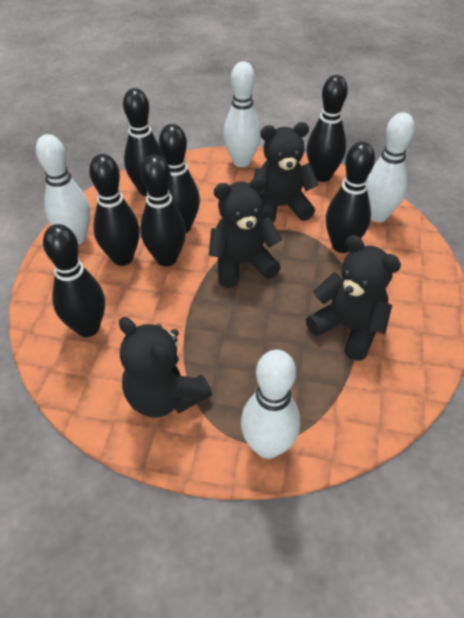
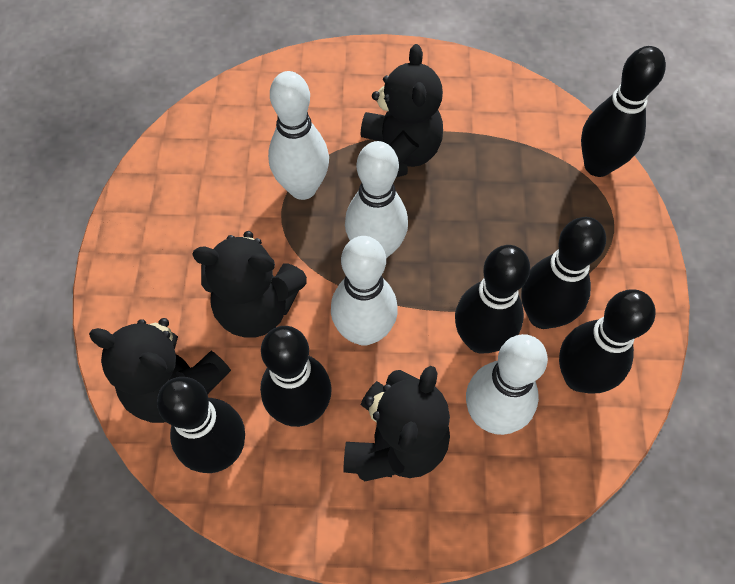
black bowling pin: [43,224,105,337] [89,154,140,266] [123,88,164,196] [140,155,186,266] [159,124,200,233] [307,75,348,182] [326,142,375,253] = 7 -> [157,377,245,473] [260,326,332,427] [455,245,530,353] [521,217,606,329] [559,289,656,393] [581,46,666,177] = 6

